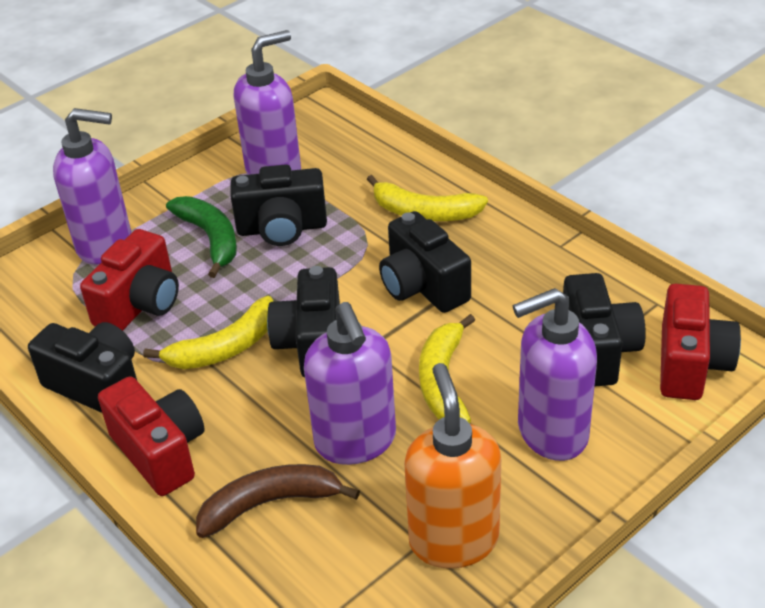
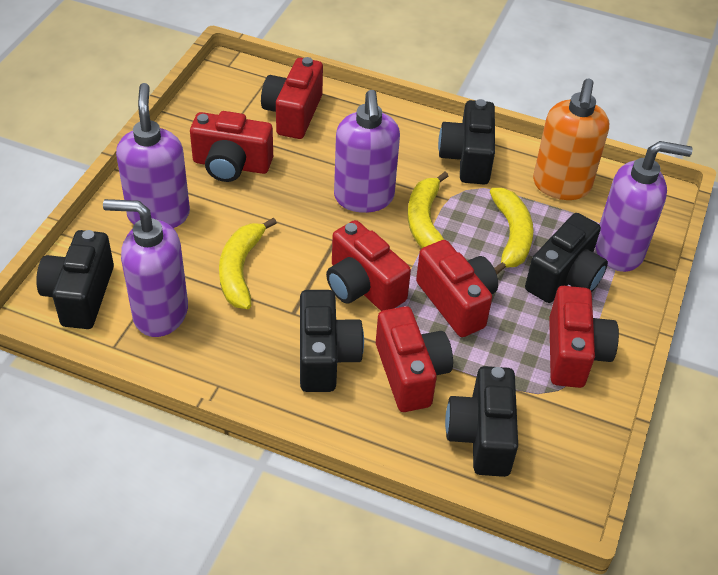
brown banana: [196,464,360,538] = 1 -> none = 0
green banana: [166,196,237,278] = 1 -> none = 0
red camera: [80,229,179,331] [98,376,205,496] [660,284,741,400] = 3 -> [190,111,273,182] [261,57,323,139] [326,220,411,311] [376,306,453,412] [416,240,498,337] [549,286,619,388] = 6

